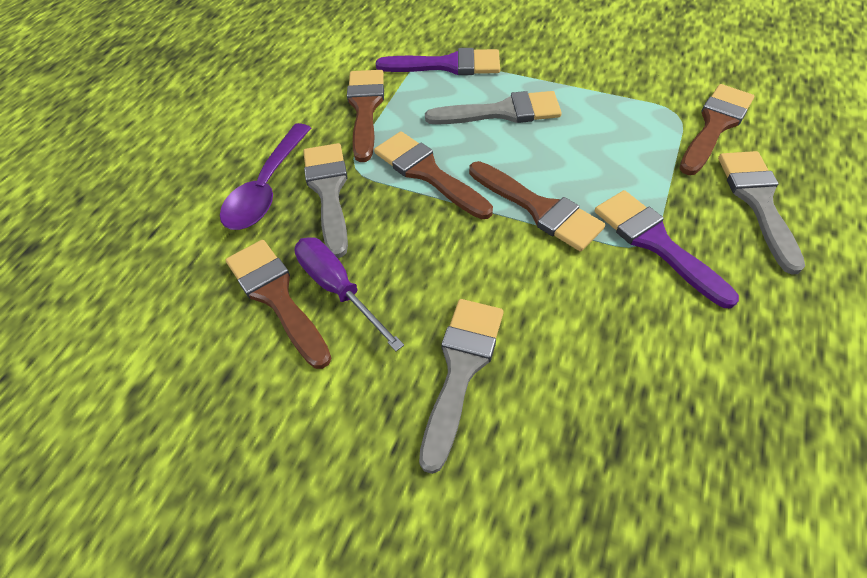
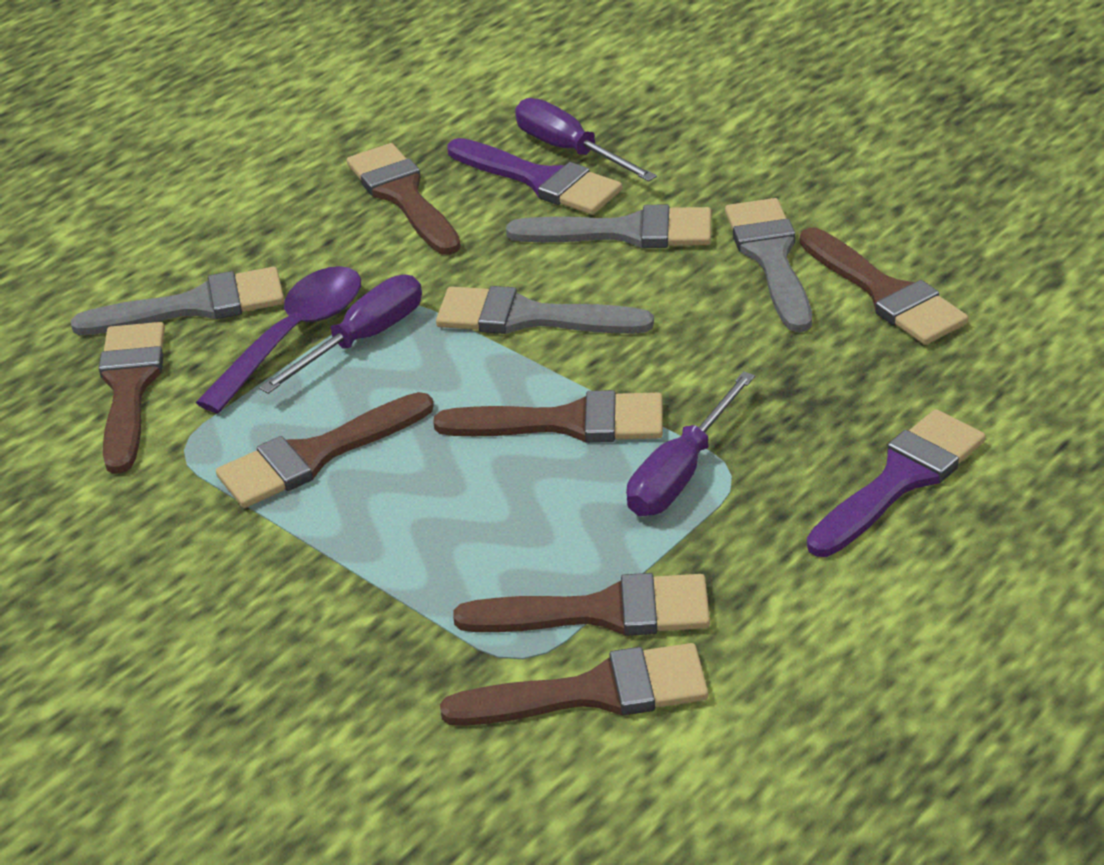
brown brush: [226,240,332,369] [347,70,384,162] [374,131,493,219] [469,161,605,251] [679,84,754,175] = 5 -> [99,322,165,474] [216,392,434,508] [347,143,461,255] [433,390,663,443] [440,643,709,726] [453,573,710,636] [800,227,968,345] = 7
purple screwdriver: [294,237,404,351] = 1 -> [259,275,422,394] [515,98,657,182] [626,371,755,516] = 3

